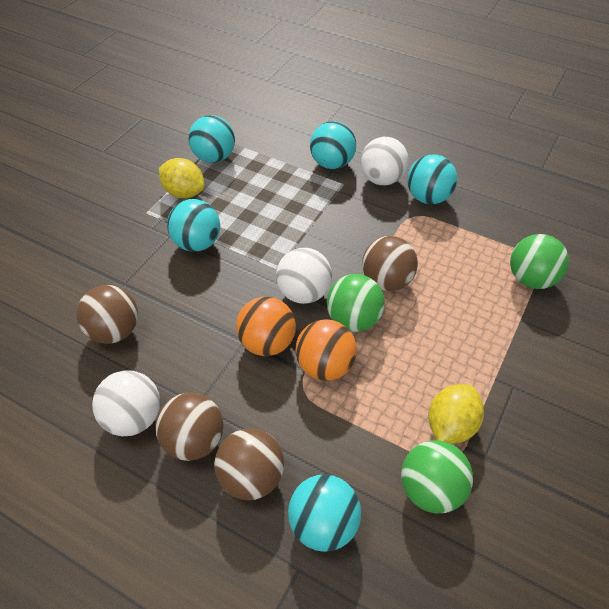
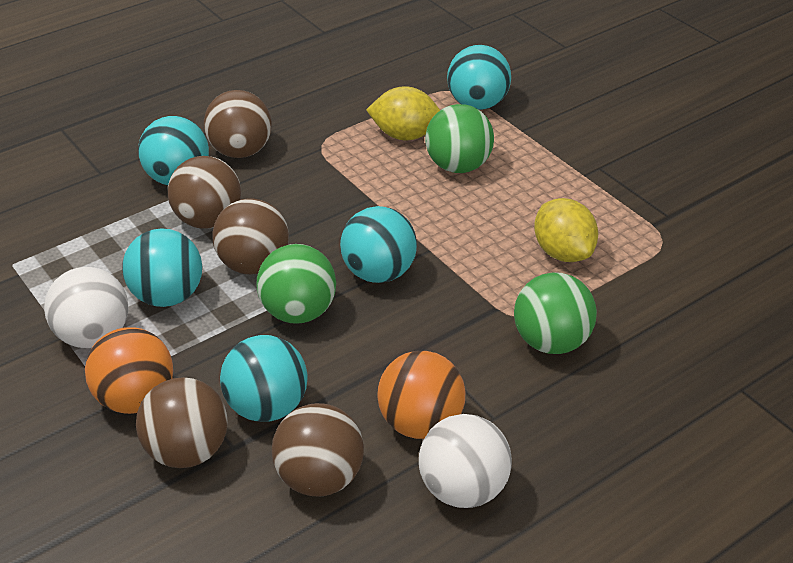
brown ball: [76,285,138,344] [155,393,223,461] [214,428,284,500] [362,236,418,291] = 4 -> [136,377,228,468] [168,156,241,229] [204,90,272,158] [212,198,289,274] [272,403,364,496] = 5
white ball: [92,370,160,436] [276,248,332,304] [361,137,409,185] = 3 -> [44,267,129,348] [419,414,512,508] = 2

